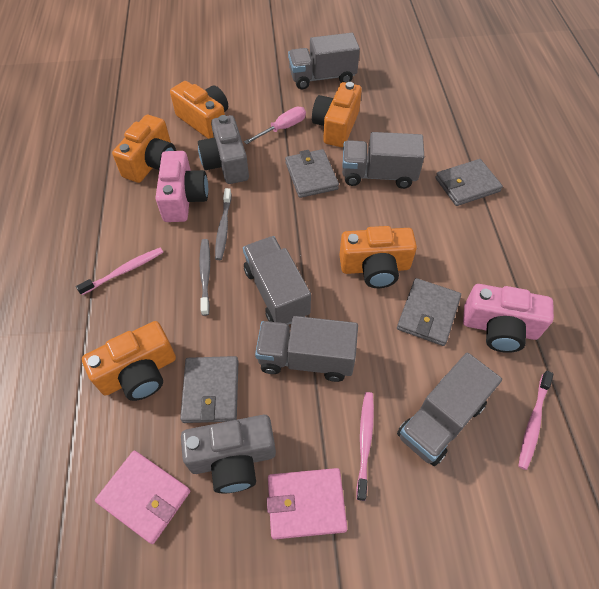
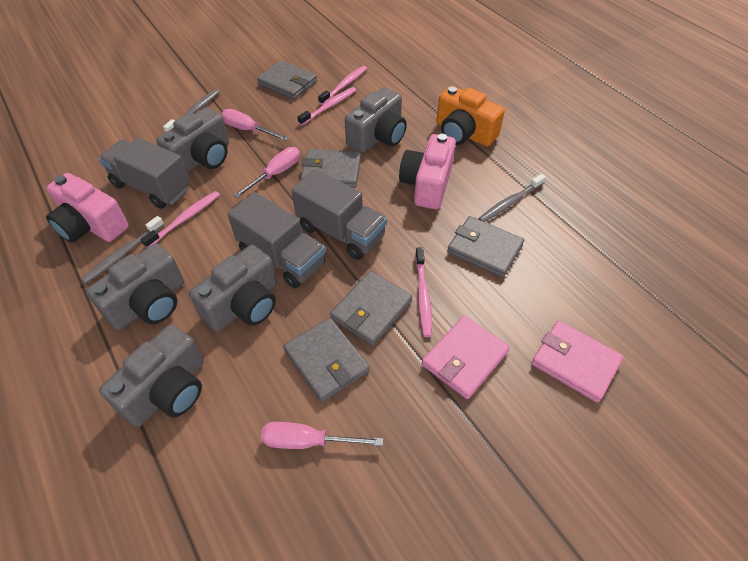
grey camera: [181,415,276,494] [198,115,249,184] = 2 -> [86,244,184,330] [99,324,204,427] [156,107,229,173] [189,245,277,332] [345,87,407,153] = 5
grey toothbrush: [199,239,210,316] [215,188,232,260] = 2 -> [81,216,164,284] [163,89,219,133] [478,174,546,222] = 3
grey truck: [243,236,311,325] [255,316,358,382] [288,33,360,89] [342,132,424,189] [397,353,502,466] = 5 -> [99,137,190,209] [228,192,326,289] [291,169,387,260] = 3
grey wallet: [180,356,238,423] [285,149,339,198] [397,278,461,346] [435,159,503,206] = 4 -> [257,61,317,99] [283,318,370,402] [301,149,361,188] [330,271,412,346] [447,216,524,278] = 5
orange camera: [82,321,176,401] [112,115,176,183] [170,81,228,139] [312,82,362,147] [339,226,417,288] = 5 -> [436,86,505,147] = 1
pink screwdriver: [244,107,306,144] = 1 -> [221,109,289,141] [234,147,300,198] [261,422,383,449] = 3
pink toothbrush: [76,248,163,295] [356,392,374,501] [518,371,554,470] = 3 -> [141,191,220,248] [298,87,356,125] [318,66,367,105] [415,248,432,337] = 4

